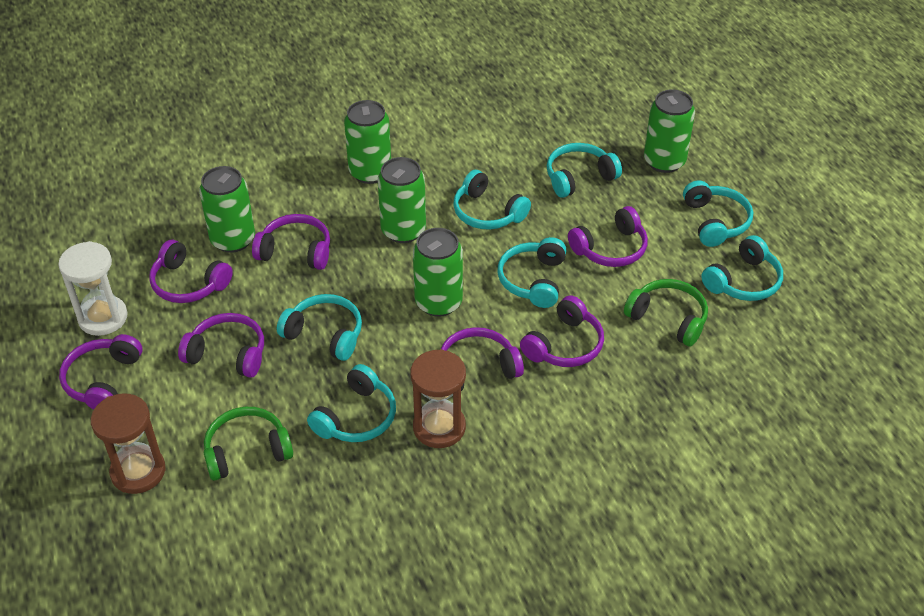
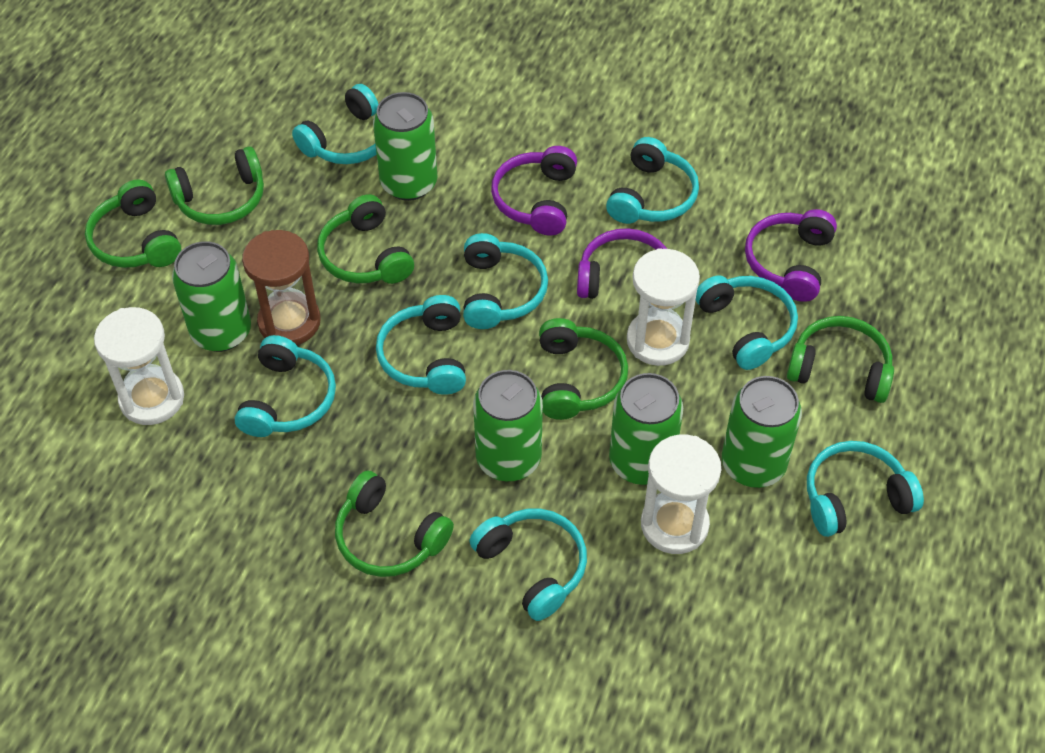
brown hourglass: [91,393,166,494] [411,349,466,448] = 2 -> [242,230,321,345] = 1
green headphones: [204,407,293,481] [624,279,708,346] = 2 -> [85,179,181,268] [165,146,264,225] [317,194,414,284] [335,471,454,577] [539,318,628,420] [787,316,894,403] = 6
purple headphones: [59,334,143,410] [149,240,233,303] [178,313,264,378] [252,214,330,270] [441,327,524,391] [520,295,604,367] [568,206,648,267] = 7 -> [491,146,577,236] [577,228,667,299] [745,209,837,302] = 3
turquoise headphones: [277,294,362,361] [307,364,396,442] [453,170,531,230] [497,237,566,308] [547,143,622,198] [683,181,753,247] [701,235,783,301] = 7 -> [235,335,336,437] [292,84,379,164] [376,295,466,395] [463,233,548,329] [469,509,587,621] [606,137,699,224] [696,275,798,370] [807,441,924,537] = 8
white hourglass: [58,241,128,336] = 1 -> [94,307,184,425] [627,248,700,366] [641,435,721,554] = 3

